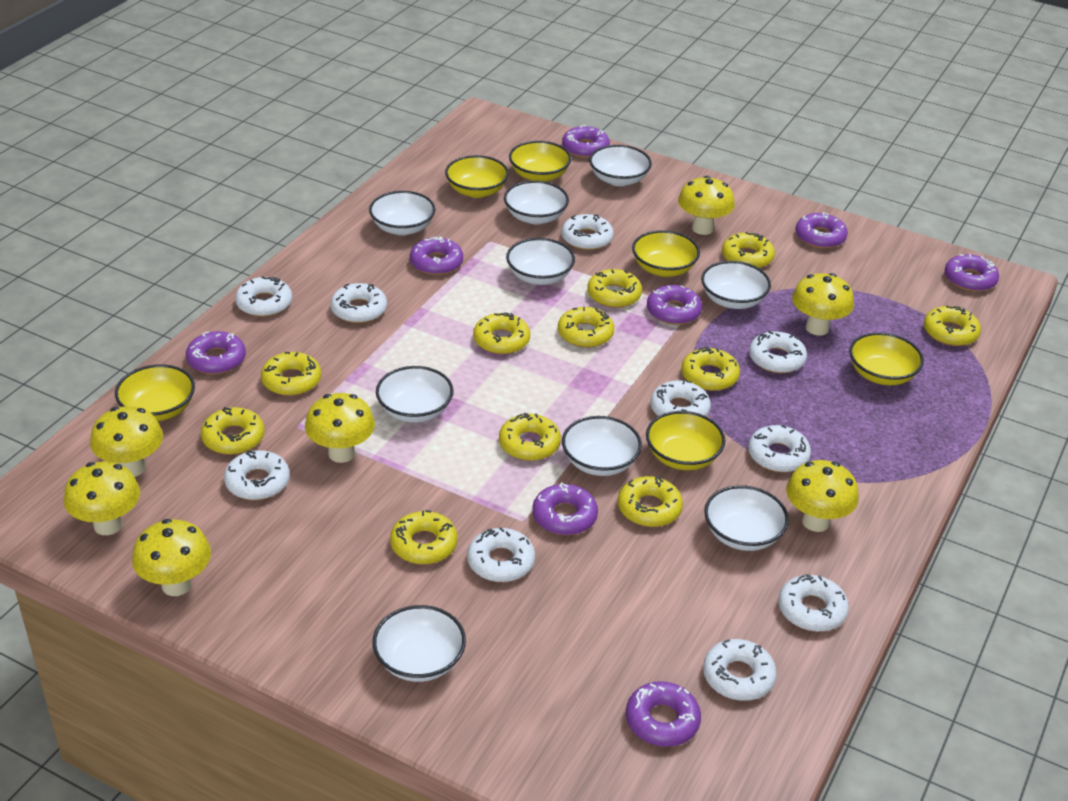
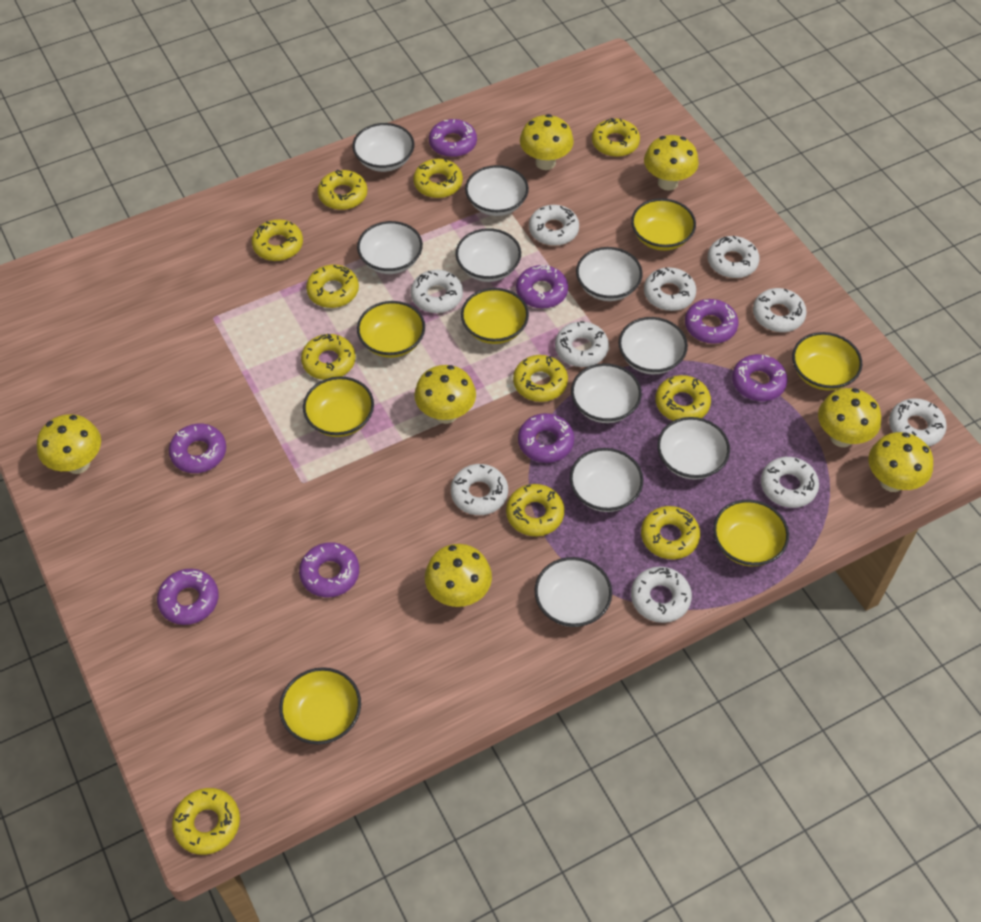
white bowl: [369,191,436,235] [372,605,466,682] [376,366,454,423] [504,181,569,224] [506,238,575,285] [562,416,642,476] [589,145,652,186] [701,261,771,309] [704,485,789,551] = 9 -> [352,123,414,172] [357,221,423,274] [455,228,521,282] [465,165,529,216] [535,557,612,627] [570,448,643,512] [571,363,642,423] [576,247,643,301] [618,317,688,374] [657,417,730,480] = 10
yellow bowl: [115,364,195,421] [445,155,509,198] [509,141,571,182] [632,230,700,277] [646,411,726,470] [849,332,924,385] = 6 -> [279,667,361,744] [303,376,374,437] [357,301,425,358] [461,288,529,344] [631,198,696,251] [713,500,789,566] [792,332,862,391] = 7

